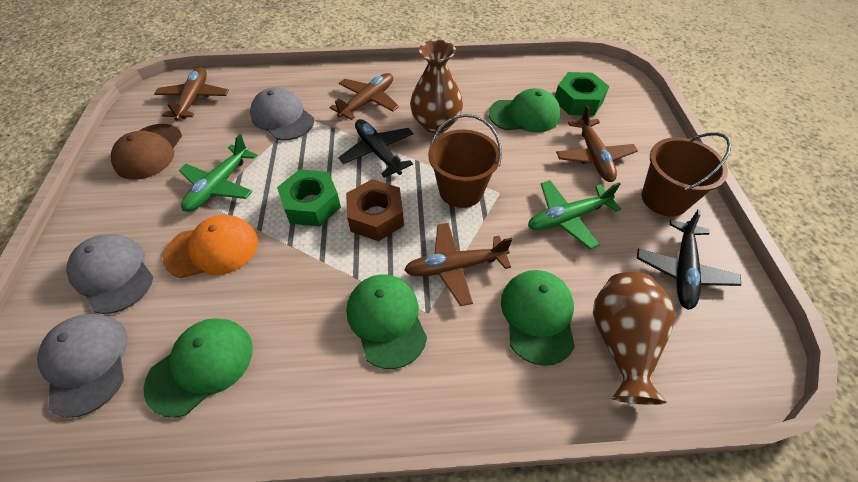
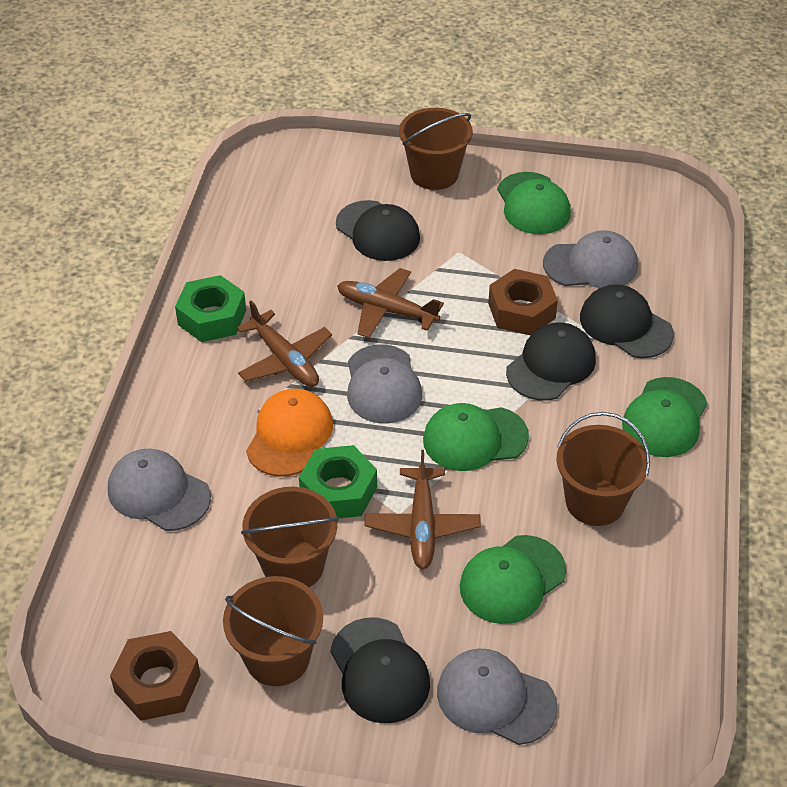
black cap: none = 0 -> [330,618,430,723] [336,200,420,261] [506,322,596,401] [580,284,674,358] = 4
black plane: [338,119,414,178] [637,209,741,310] = 2 -> none = 0
brown bucket: [428,114,502,208] [642,132,731,217] = 2 -> [223,576,323,686] [241,487,339,587] [399,108,473,190] [556,412,650,526] = 4
brown cap: [111,124,182,180] = 1 -> none = 0
brown nut: [346,179,404,241] = 1 -> [110,631,201,721] [488,269,558,335] = 2
brown plane: [154,67,229,121] [329,73,399,120] [404,223,512,306] [556,105,638,182] = 4 -> [237,301,332,387] [337,268,444,338] [365,450,481,569] = 3
brown vase: [410,39,463,133] [593,272,675,405] = 2 -> none = 0
green plane: [179,134,258,212] [528,180,621,249] = 2 -> none = 0
grey cap: [37,314,128,418] [66,234,154,314] [250,87,314,140] = 3 -> [108,449,211,531] [347,344,422,423] [437,649,557,745] [543,230,638,288] = 4

